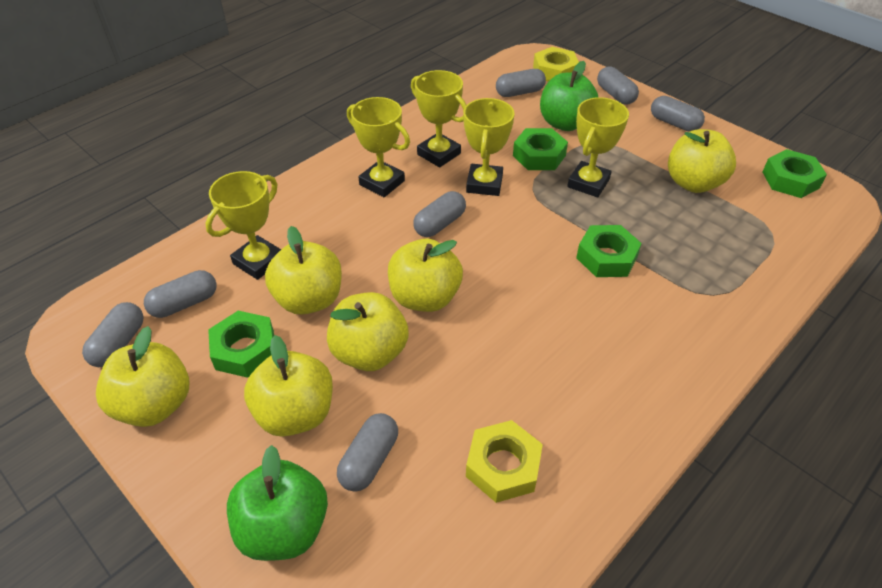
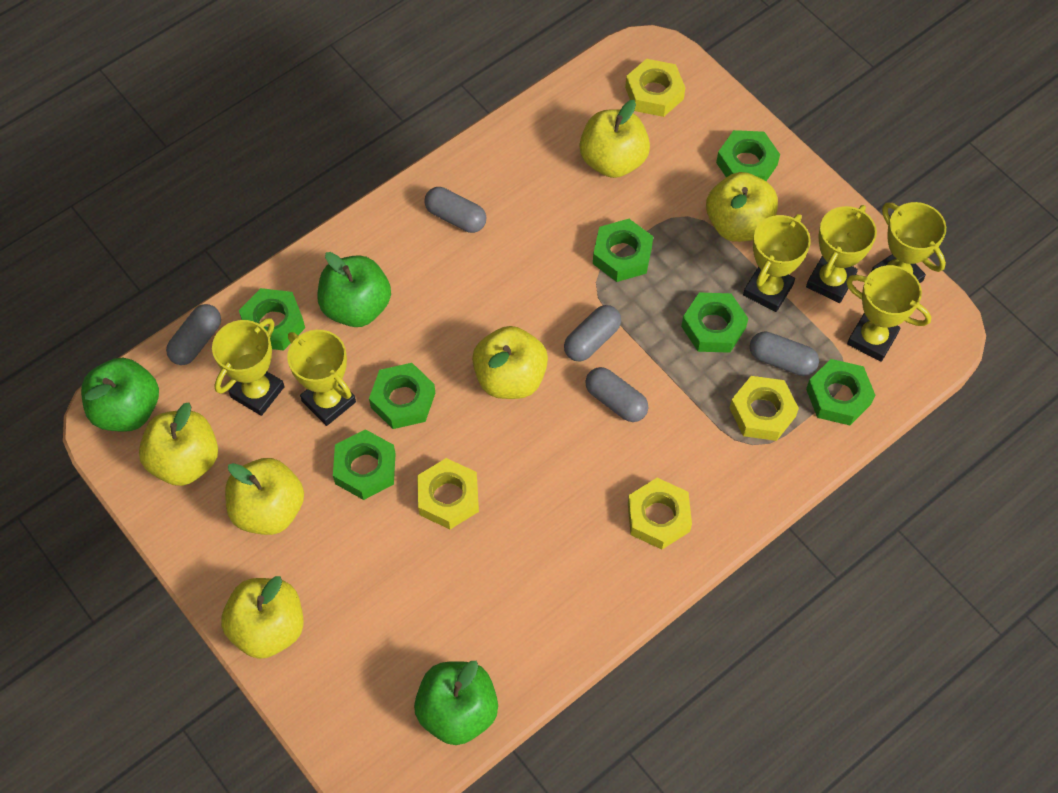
green apple: [227,445,328,561] [540,61,598,131] = 2 -> [81,358,159,432] [317,252,391,327] [414,661,498,745] = 3
green nut: [208,311,274,378] [513,128,568,170] [576,225,642,277] [763,149,827,198] = 4 -> [239,288,305,351] [333,429,395,500] [369,363,435,429] [593,219,653,282] [681,292,749,353] [716,130,780,181] [806,359,875,425] = 7
grey capsule: [82,302,144,367] [144,270,216,318] [337,413,398,492] [413,191,466,237] [496,69,546,97] [597,67,639,105] [651,96,705,132] = 7 -> [166,304,221,365] [424,187,486,233] [564,305,621,361] [585,367,648,422] [750,331,819,376] = 5
yellow nut: [466,420,543,503] [533,47,579,82] = 2 -> [417,458,479,529] [625,59,685,117] [628,478,692,549] [729,376,799,441] = 4
yellow trophy: [205,171,281,280] [347,97,410,197] [411,70,466,167] [463,98,514,196] [567,97,629,197] = 5 -> [212,318,285,416] [287,330,356,426] [743,214,811,312] [806,205,877,303] [846,265,931,362] [871,202,946,283] = 6

